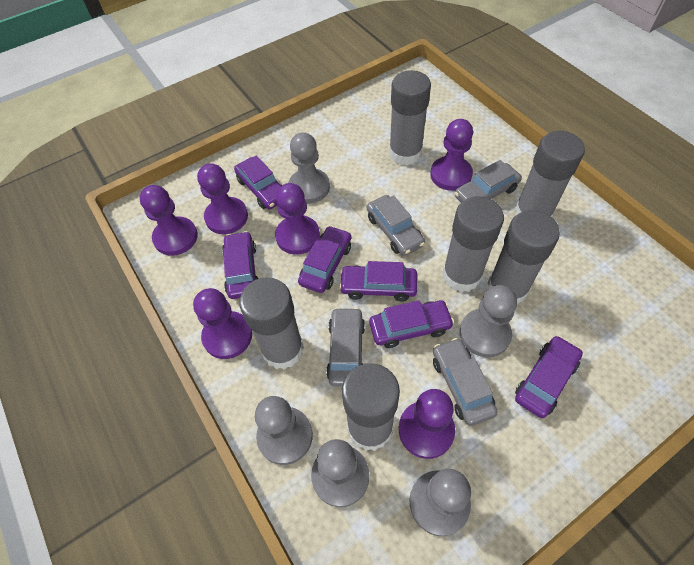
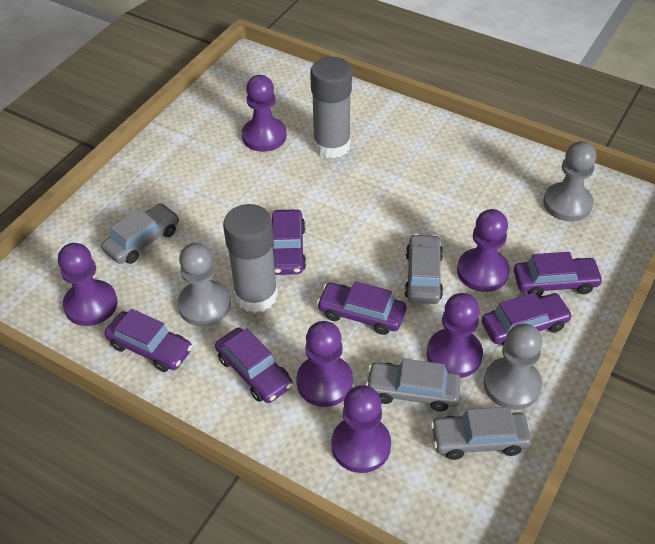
grey glue stick: [239,277,304,369] [342,363,400,451] [389,70,431,166] [442,196,504,292] [487,210,560,305] [515,131,585,217] = 6 -> [223,204,278,313] [310,57,352,158] = 2
grey pawn: [255,396,313,465] [288,132,330,204] [311,439,369,507] [409,469,471,536] [460,285,517,358] = 5 -> [177,243,231,326] [484,324,543,410] [543,141,597,222] = 3

